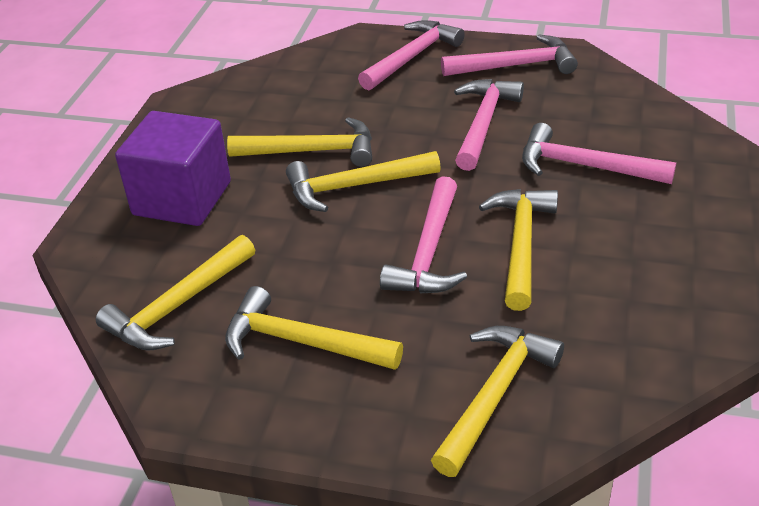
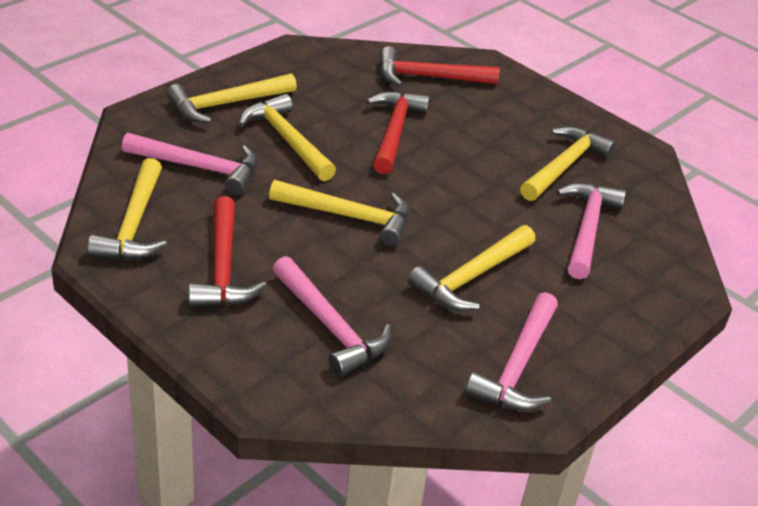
pink hammer: [358,20,465,91] [380,176,467,293] [441,35,578,76] [454,79,524,171] [522,123,676,184] = 5 -> [122,133,258,195] [272,256,392,376] [465,292,558,411] [557,182,626,279] = 4
purple cube: [115,111,231,226] = 1 -> none = 0
red hammer: none = 0 -> [188,196,266,307] [367,91,430,174] [380,46,499,86] = 3

